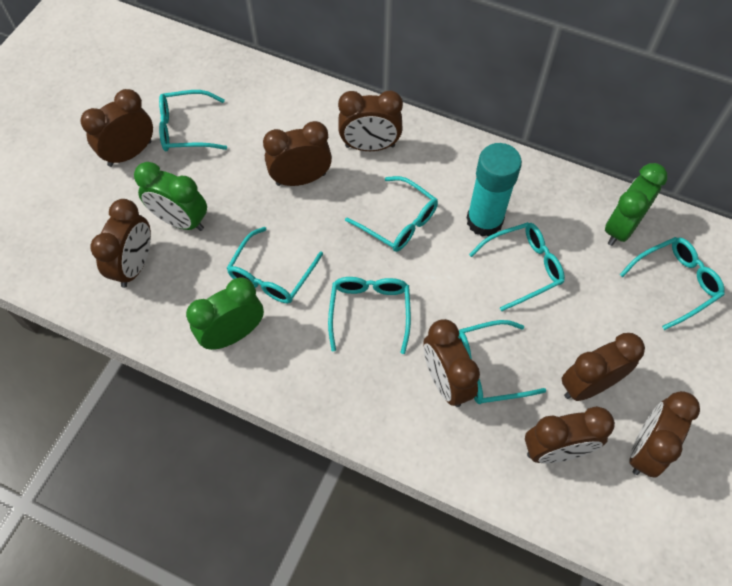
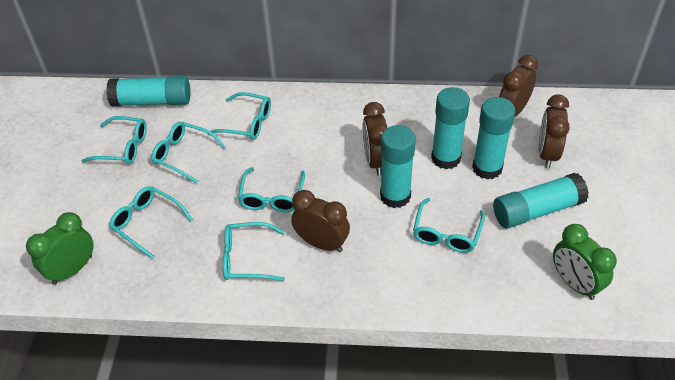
brown clock: [80,89,153,167] [91,199,151,288] [263,121,332,186] [338,91,403,151] [423,319,480,407] [525,406,615,464] [561,333,645,401] [629,391,700,478] = 8 -> [291,190,350,252] [363,102,388,176] [499,55,538,117] [539,94,570,168] = 4
green clock: [134,162,207,231] [186,278,264,350] [605,163,667,246] = 3 -> [26,212,93,285] [553,224,617,300] = 2
turquoise glue stick: [467,143,522,237] = 1 -> [106,76,190,106] [380,125,416,208] [431,87,470,169] [472,97,515,180] [493,173,589,229] = 5

